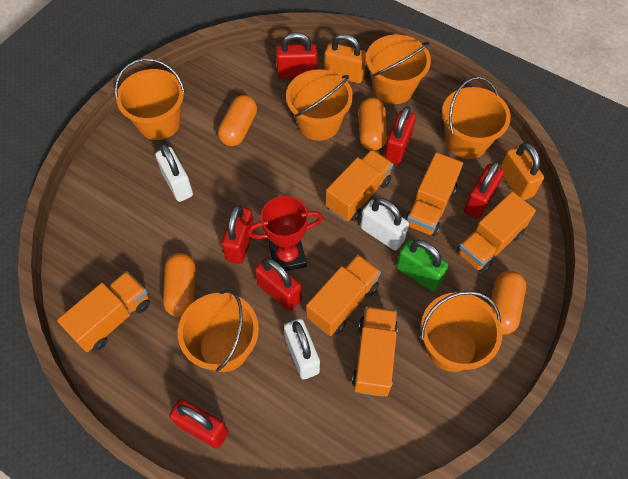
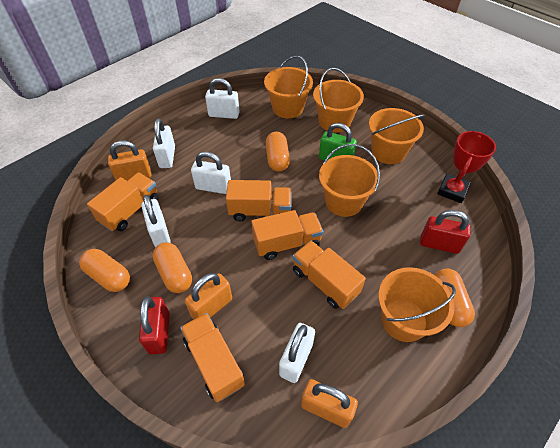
orange bucket: [115,58,185,140] [178,290,259,372] [286,69,353,141] [366,35,431,104] [421,291,502,372] [442,77,511,159] = 6 -> [264,55,313,118] [313,67,364,133] [319,144,380,217] [369,108,425,164] [378,267,456,342] = 5
orange padlock: [324,34,367,83] [500,142,544,200] = 2 -> [108,140,151,181] [184,273,232,320] [301,379,358,428] = 3
orange truck: [57,271,150,352] [306,254,381,336] [325,149,393,221] [352,307,398,396] [405,152,463,236] [457,192,536,273] = 6 -> [87,173,159,232] [180,313,245,402] [226,180,291,221] [251,210,323,260] [292,241,366,309] = 5
red padlock: [169,399,228,449] [222,205,254,264] [255,258,302,311] [276,32,317,78] [385,106,416,165] [464,161,504,219] = 6 -> [139,296,170,354] [420,210,471,254] = 2
white padlock: [155,144,193,202] [284,318,320,380] [361,198,409,250] = 3 -> [141,195,171,247] [153,118,175,168] [191,151,231,194] [205,78,240,119] [279,323,315,383] = 5

